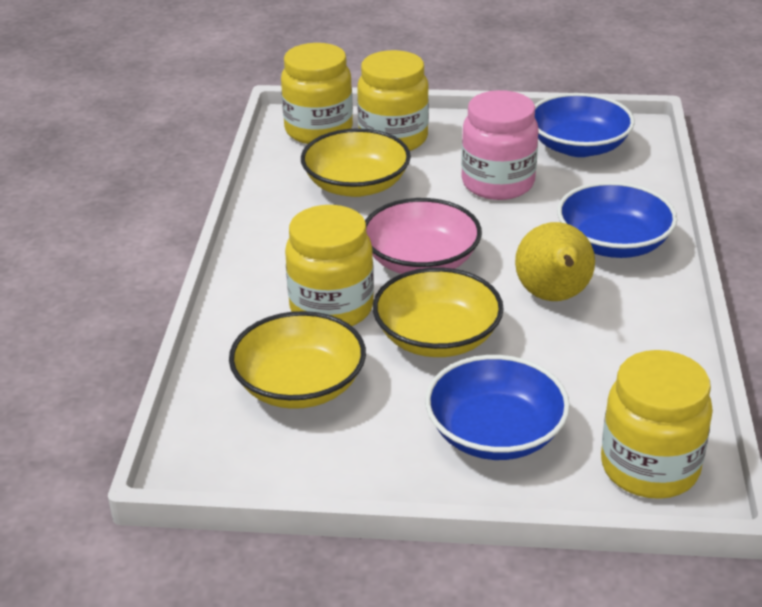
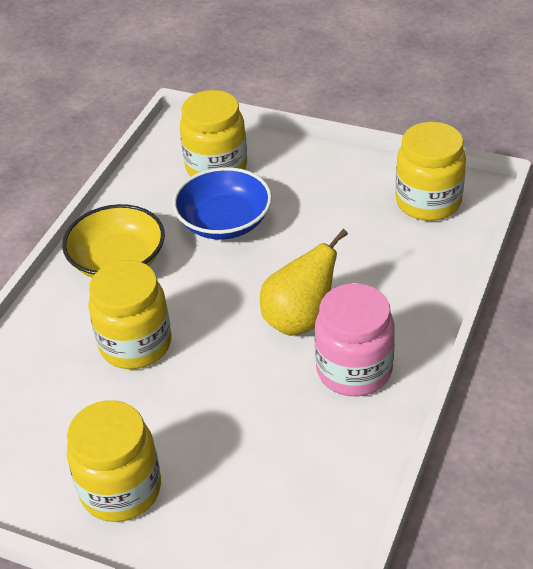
blue bowl: [425,355,570,460] [535,93,635,157] [557,181,677,258] = 3 -> [173,167,272,240] = 1
pink bowl: [365,198,482,274] = 1 -> none = 0
yellow bowl: [229,311,366,409] [301,128,411,197] [373,267,504,357] = 3 -> [62,204,165,277] = 1

